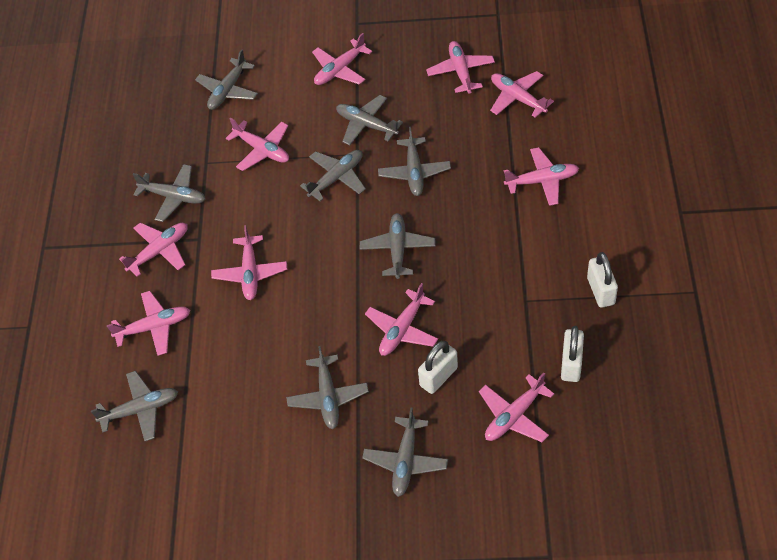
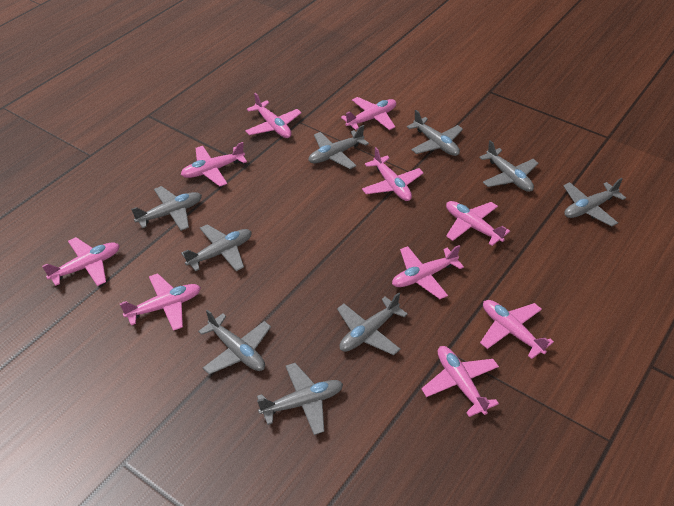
white padlock: [418,341,458,394] [561,326,584,382] [587,252,618,308] = 3 -> none = 0

